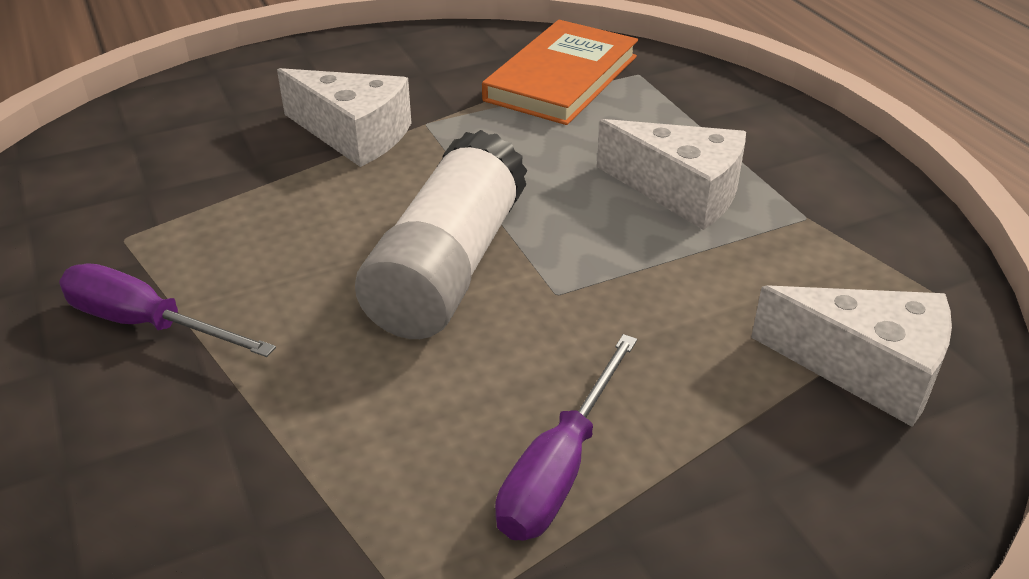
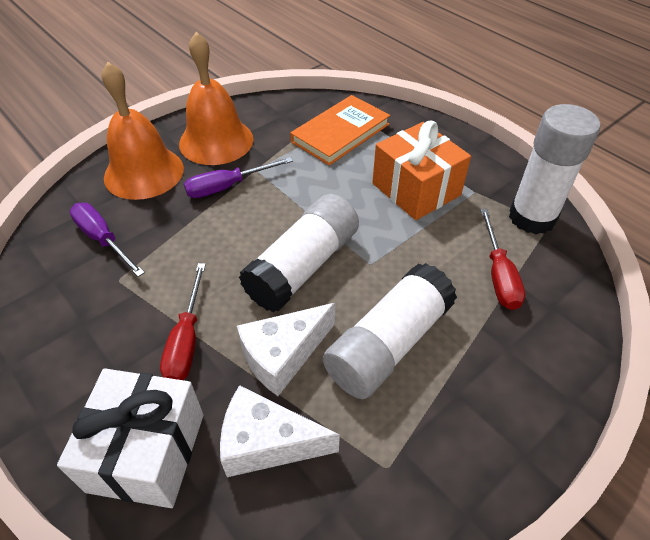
orange bell: none = 0 -> [102,62,184,200] [179,32,254,165] = 2
orange gift: none = 0 -> [372,121,471,220] = 1
red screwdriver: none = 0 -> [160,263,206,380] [480,209,525,310] = 2
white cheese: [277,68,411,167] [597,119,746,230] [751,285,952,427] = 3 -> [220,385,340,477] [237,303,335,396] = 2
white gift: none = 0 -> [57,368,204,508] = 1
white glue stick: [355,130,528,339] = 1 -> [239,194,359,312] [323,263,457,399] [509,104,600,234] = 3

